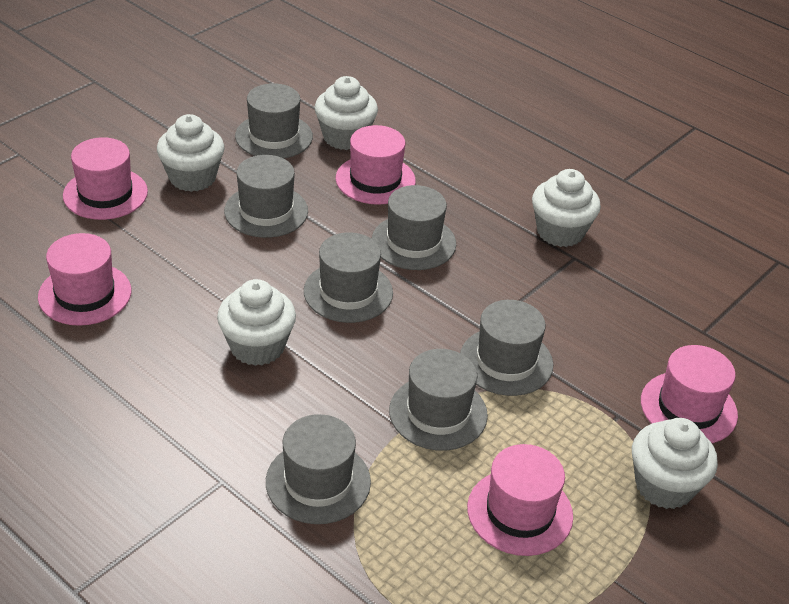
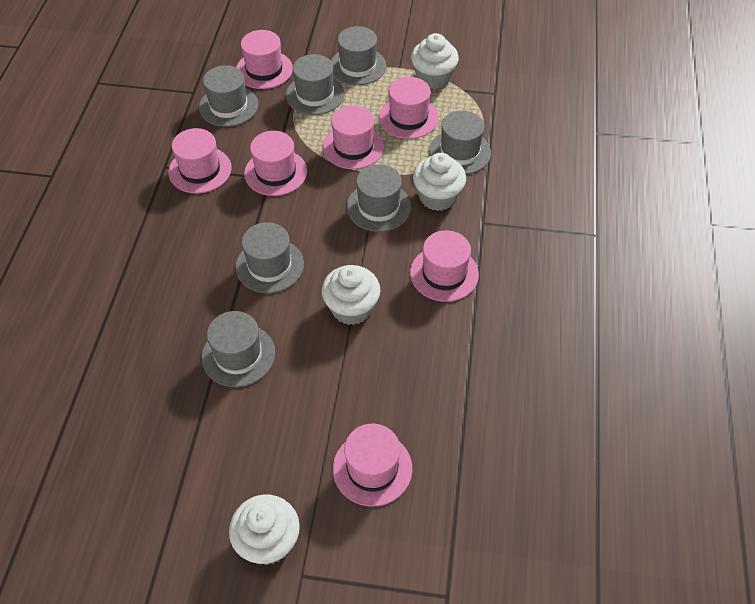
pink hat: [38,233,131,326] [63,137,148,220] [336,125,416,205] [467,444,573,556] [641,345,738,443] = 5 -> [168,128,232,194] [236,30,293,89] [244,131,307,196] [323,105,384,169] [333,424,412,507] [379,77,439,139] [410,230,479,302] = 7
white cupcake: [157,114,224,192] [217,279,296,366] [315,76,378,150] [532,169,601,247] [632,418,718,509] = 5 -> [229,495,300,565] [322,265,380,325] [411,33,459,89] [413,153,466,211] = 4

